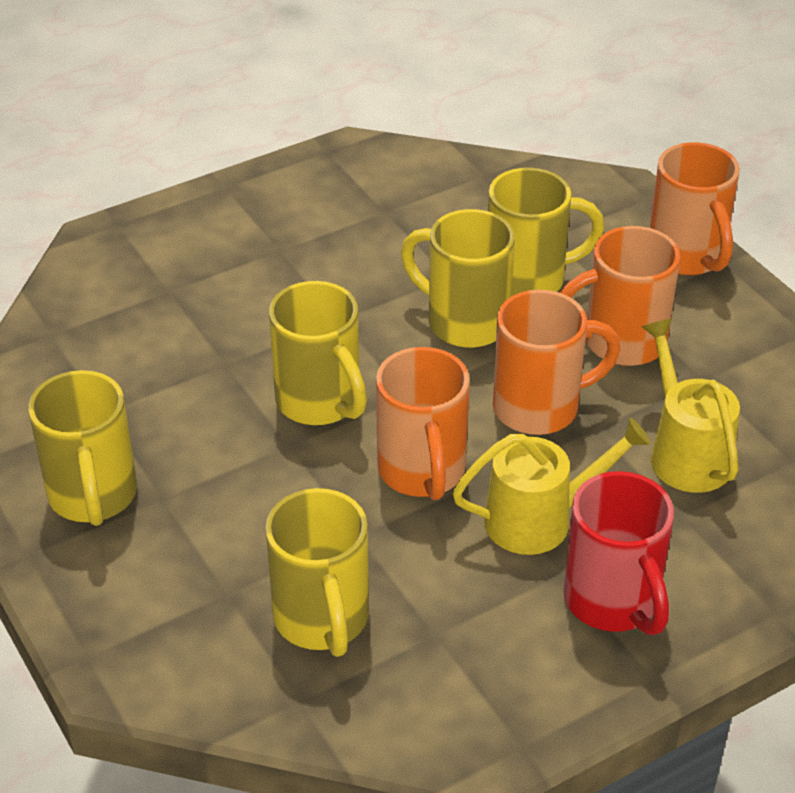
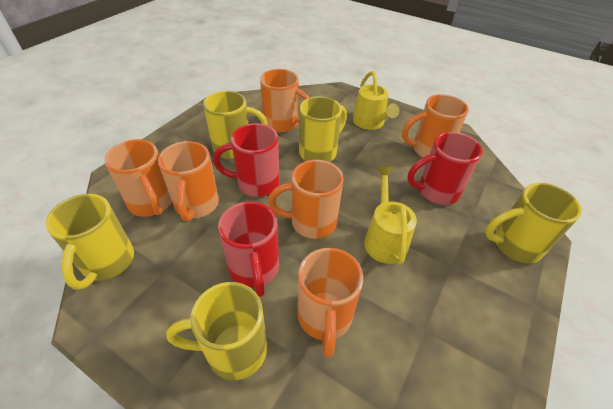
orange mug: [376,347,470,500] [493,290,621,435] [560,226,680,366] [650,142,740,275] = 4 -> [104,139,172,217] [158,141,219,222] [260,69,309,132] [268,160,343,239] [297,248,363,358] [402,94,469,157] = 6
red mug: [563,471,674,635] = 1 -> [213,123,280,197] [218,201,279,297] [407,132,483,205] = 3

